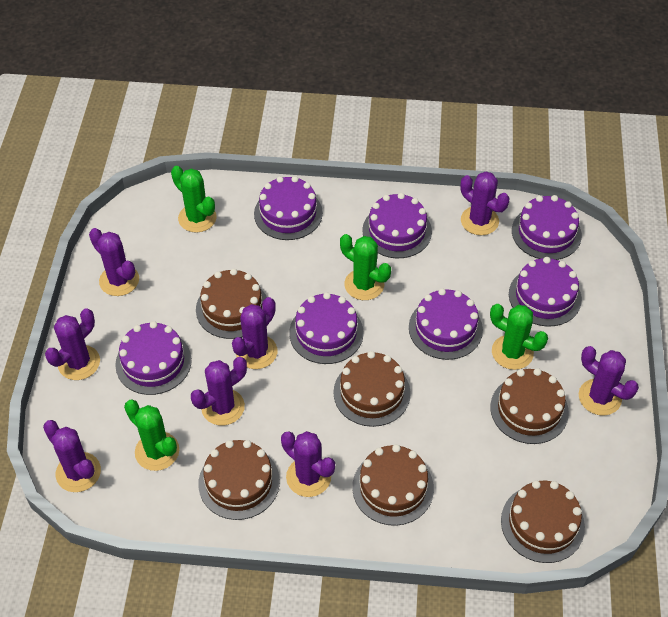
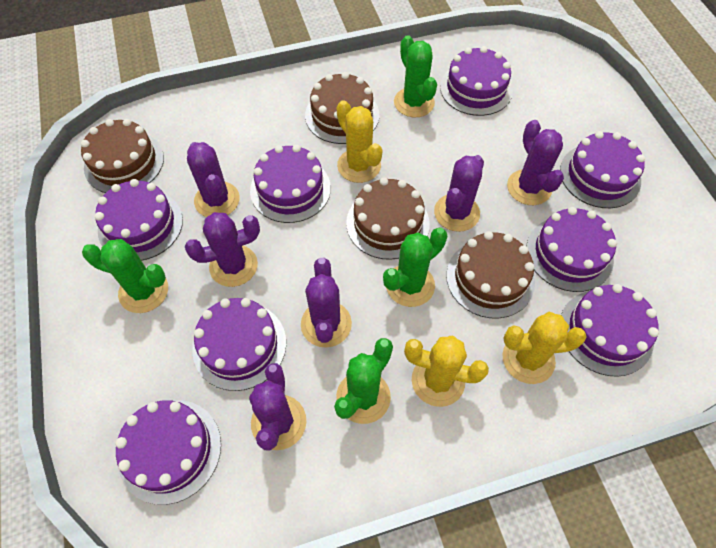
brown cake: [196,268,267,339] [198,440,280,520] [333,351,411,427] [352,444,434,526] [490,368,569,444] [501,480,585,563] = 6 -> [81,119,164,193] [305,72,379,144] [346,177,430,260] [446,231,535,318] = 4
purple cactus: [43,420,101,492] [45,309,100,380] [89,228,139,296] [191,357,247,426] [232,297,277,369] [281,431,335,497] [460,171,509,235] [579,346,639,416] = 8 -> [185,212,260,287] [187,142,240,217] [249,363,306,450] [301,258,352,348] [434,155,484,232] [507,120,564,205] = 6
purple cake: [115,321,192,395] [254,176,323,240] [289,292,364,364] [362,193,432,258] [409,288,483,360] [509,257,582,326] [512,195,582,260] = 7 -> [95,179,183,261] [115,400,221,505] [192,298,286,391] [250,145,331,223] [440,46,513,116] [527,207,617,292] [560,131,645,208] [561,284,659,376] = 8
yellow cactus: none = 0 -> [337,100,383,183] [404,335,489,407] [502,312,587,384] = 3

